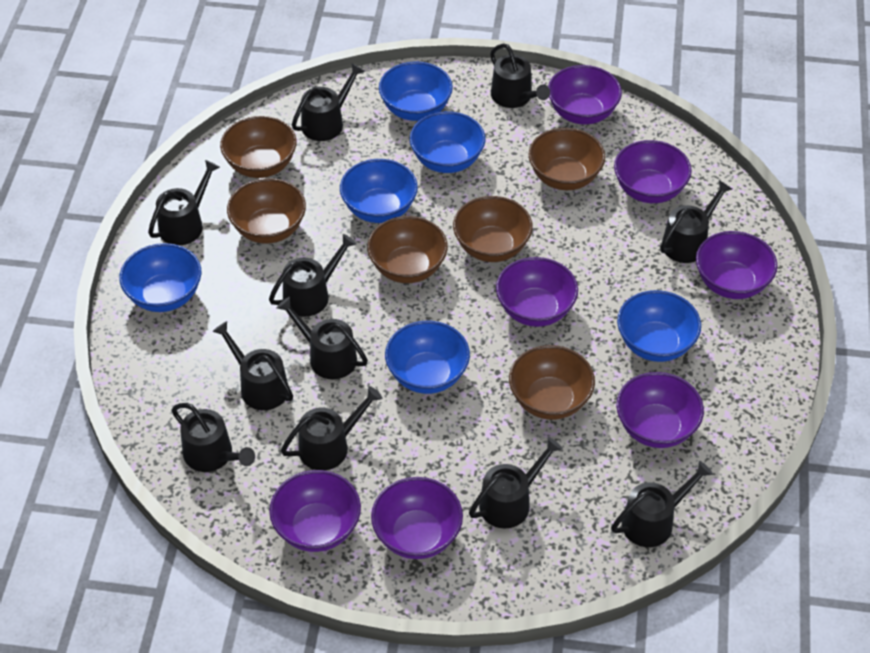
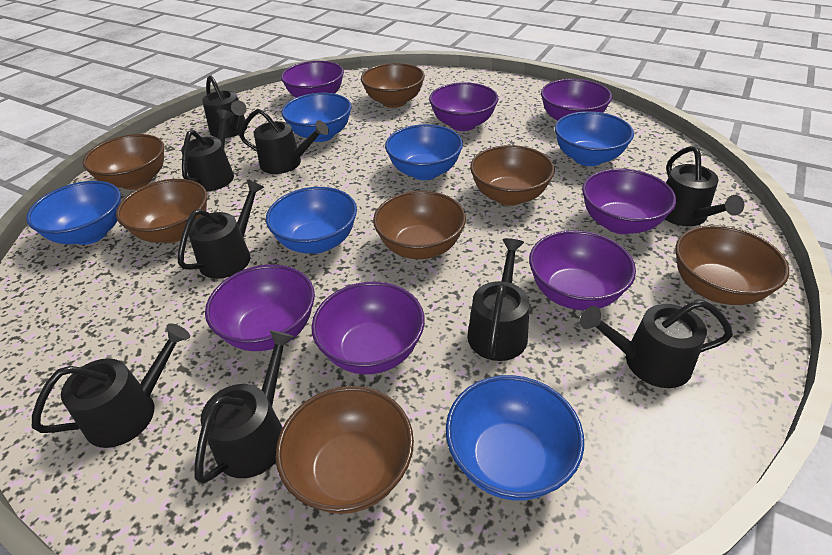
black watering can: [148,160,220,245] [171,403,255,472] [212,321,293,410] [269,234,356,317] [276,297,368,379] [281,386,382,470] [292,63,365,141] [469,437,563,529] [490,43,550,108] [611,461,713,547] [660,180,732,263] = 11 -> [32,323,190,448] [178,180,264,279] [181,109,234,191] [195,330,295,484] [202,75,248,138] [239,109,329,174] [467,238,530,361] [580,300,733,388] [665,146,744,226] = 9
brown bowl: [220,116,297,178] [227,178,306,244] [367,216,448,283] [453,196,533,262] [509,345,595,420] [529,128,605,190] = 6 -> [82,134,164,190] [116,179,207,243] [276,386,414,514] [361,63,425,108] [373,191,466,259] [470,145,555,206] [675,225,789,305] = 7

